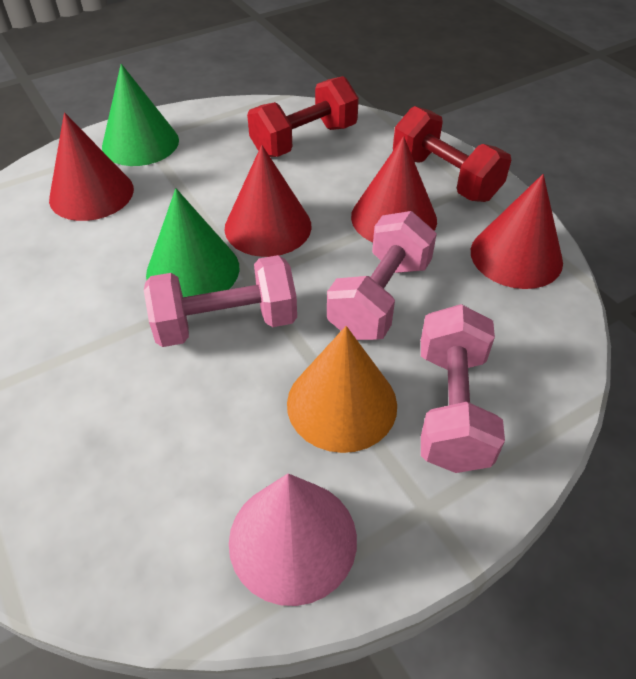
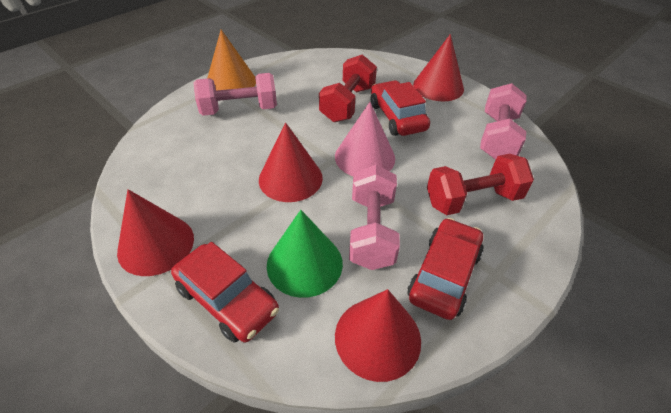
green cone: [102,64,179,166] [146,188,239,297] = 2 -> [267,210,343,298] = 1
red car: none = 0 -> [171,242,279,343] [371,80,430,136] [408,218,484,320] = 3

